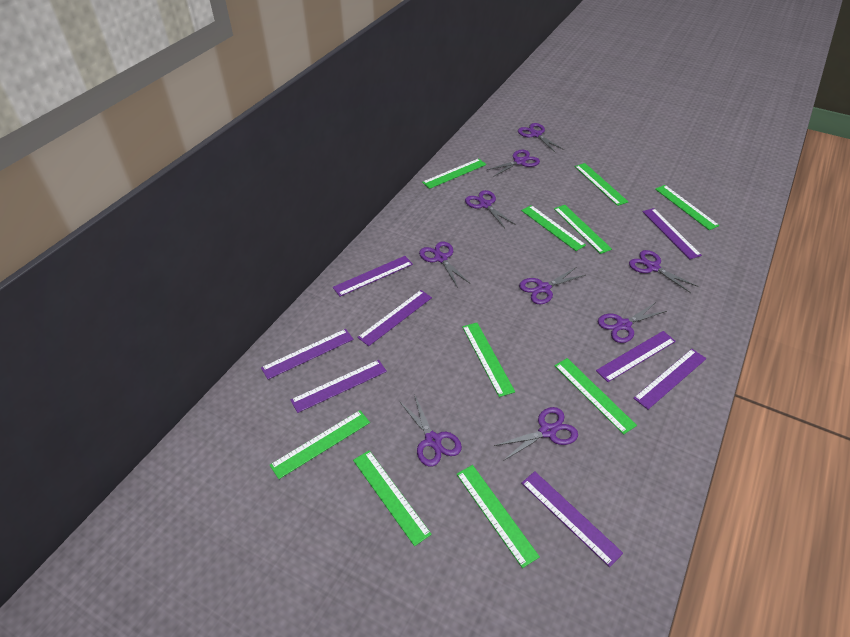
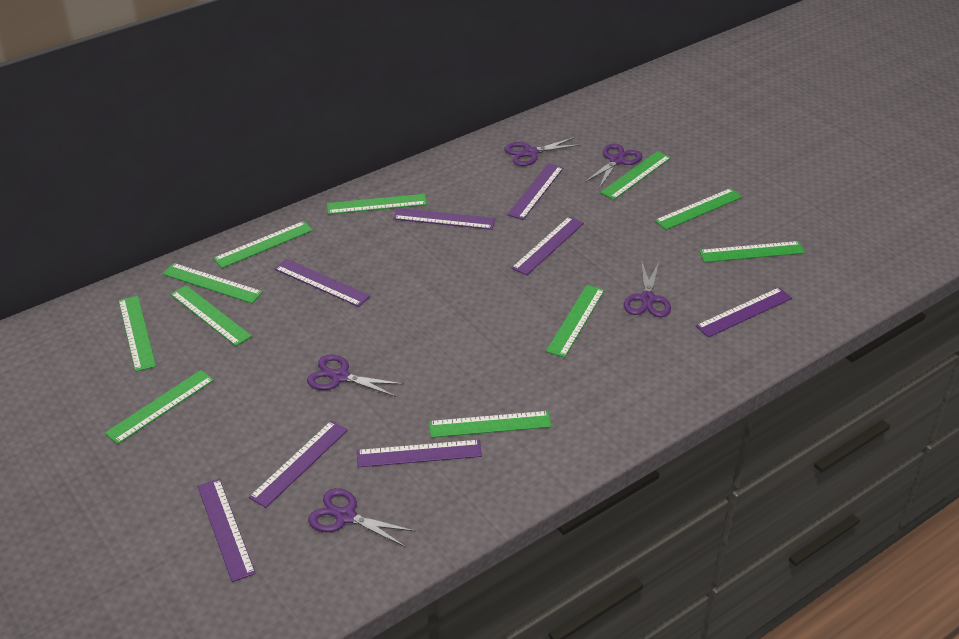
green ruler: [269,410,370,479] [353,450,432,546] [422,158,486,189] [456,465,540,568] [462,323,515,397] [521,205,586,251] [554,205,612,254] [554,358,637,435] [575,163,628,206] [655,185,720,230] = 10 -> [105,370,214,444] [118,296,156,372] [162,263,263,304] [170,285,252,346] [213,221,313,268] [327,194,427,214] [429,411,552,438] [546,285,605,358] [600,151,671,200] [655,188,742,230] [699,241,805,262] = 11
purple scissors: [399,394,462,467] [419,242,470,288] [465,190,516,228] [487,150,540,177] [494,407,578,461] [518,123,565,153] [519,267,586,304] [598,302,667,343] [629,250,698,293] = 9 -> [307,355,403,397] [308,488,415,547] [504,137,580,166] [585,143,642,188] [624,260,671,317] = 5

